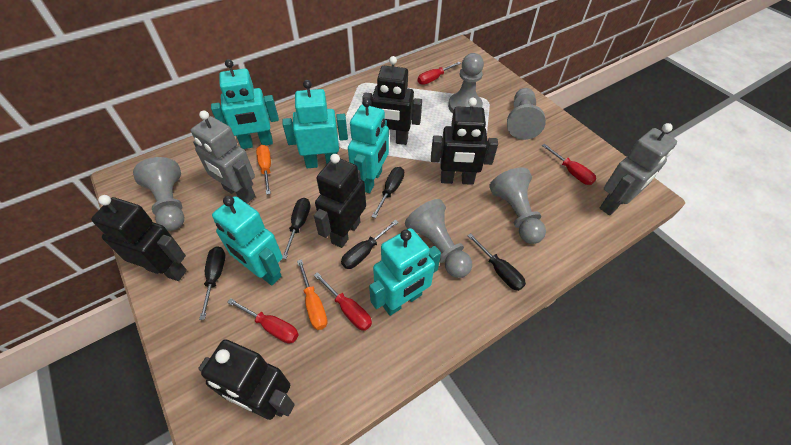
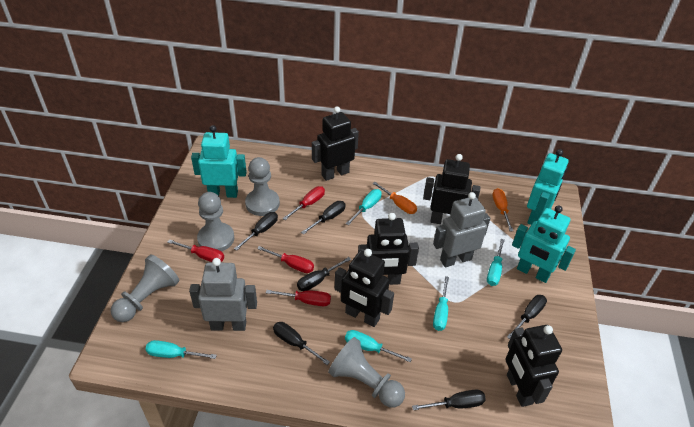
black screwdriver: [199,246,226,320] [282,198,310,259] [341,220,399,269] [371,167,404,218] [467,233,526,291] = 5 -> [234,212,278,251] [273,322,330,365] [297,257,351,291] [301,201,346,235] [412,390,486,410] [507,295,547,339] = 6
grey pawn: [133,157,184,231] [405,199,472,278] [448,53,484,113] [489,167,546,244] [507,88,546,140] = 5 -> [111,255,179,322] [197,192,234,251] [245,157,280,216] [328,337,405,408] = 4
turquoise robot: [211,59,279,149] [212,196,282,286] [283,80,348,168] [348,98,389,193] [369,228,441,316] = 5 -> [191,125,247,198] [512,205,576,283] [527,149,569,225] = 3
turquoise screwdriver: none = 0 -> [145,340,217,359] [345,330,412,362] [346,189,382,225] [433,276,449,331] [487,239,505,286] = 5

